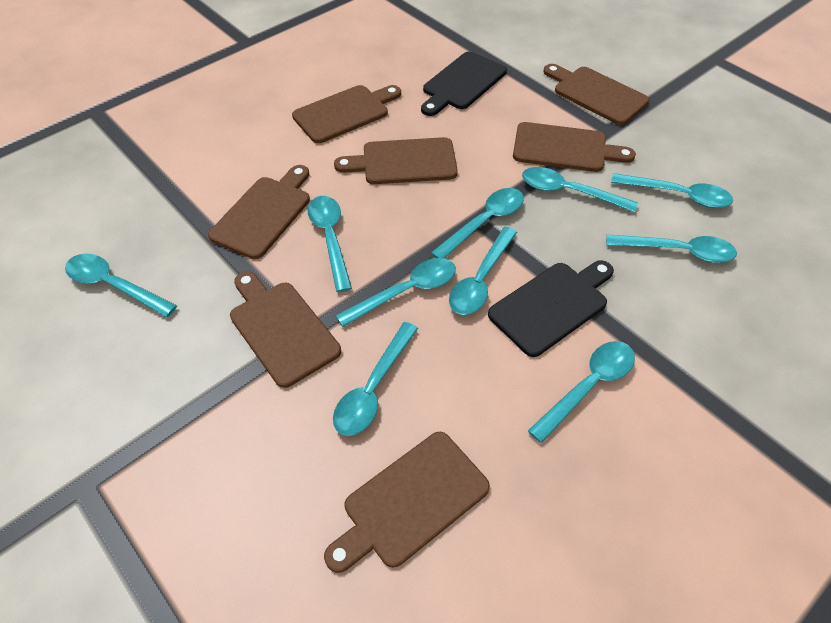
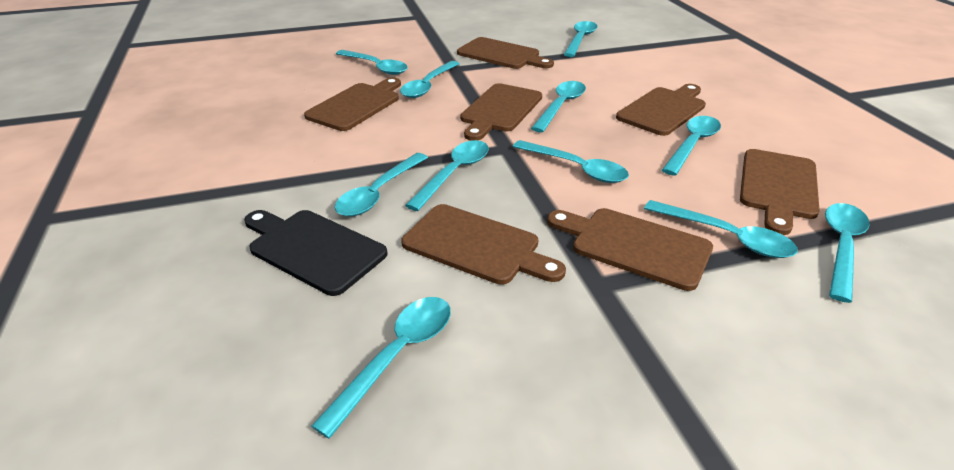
black cutting board: [421,52,507,116] [488,260,614,357] = 2 -> [244,210,388,296] = 1
turquoise spoon: [65,254,177,317] [308,196,352,292] [333,322,418,436] [336,258,456,327] [431,188,524,259] [449,227,517,315] [522,167,638,212] [528,341,635,443] [606,235,737,263] [611,173,733,208] = 10 -> [311,297,451,439] [335,153,428,217] [336,50,408,75] [400,61,459,98] [405,140,489,211] [513,140,629,183] [531,81,586,132] [564,21,598,57] [644,200,798,258] [662,116,721,176] [825,203,870,303] = 11

